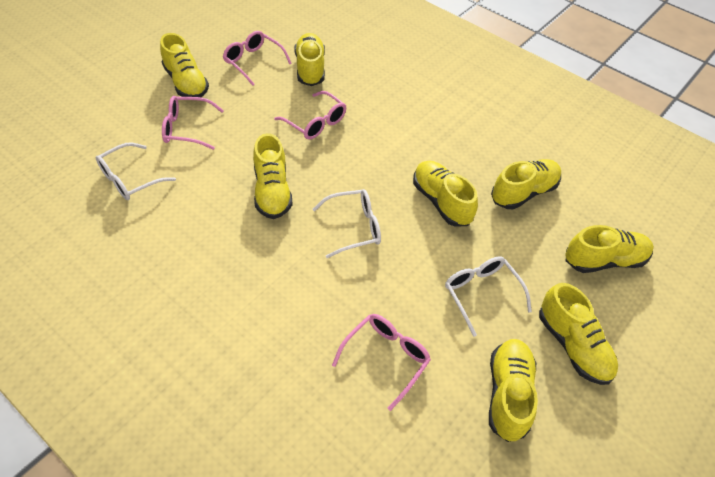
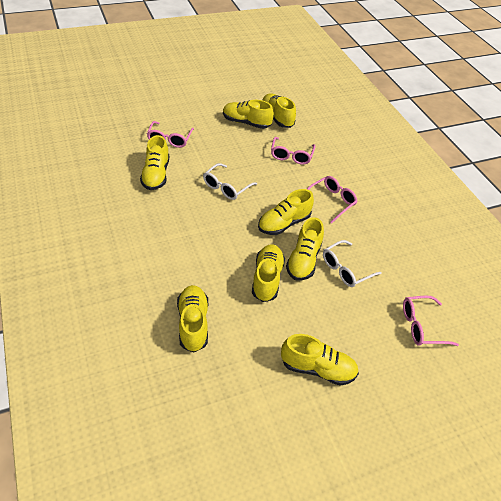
white glasses: [96,142,176,200] [312,189,381,258] [445,256,532,337] = 3 -> [203,163,257,200] [323,240,382,287] = 2

